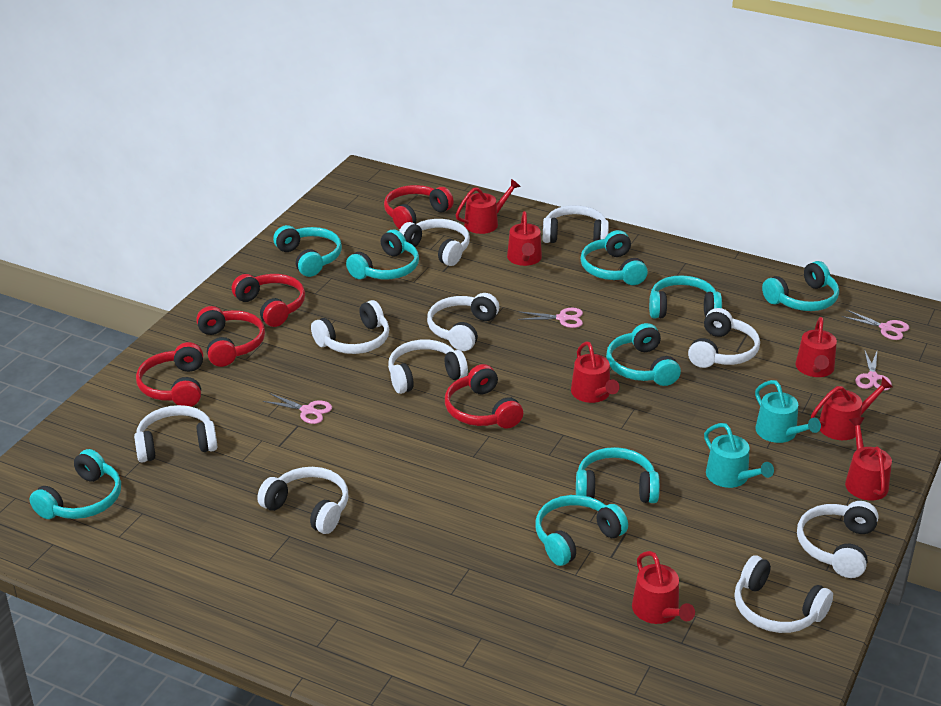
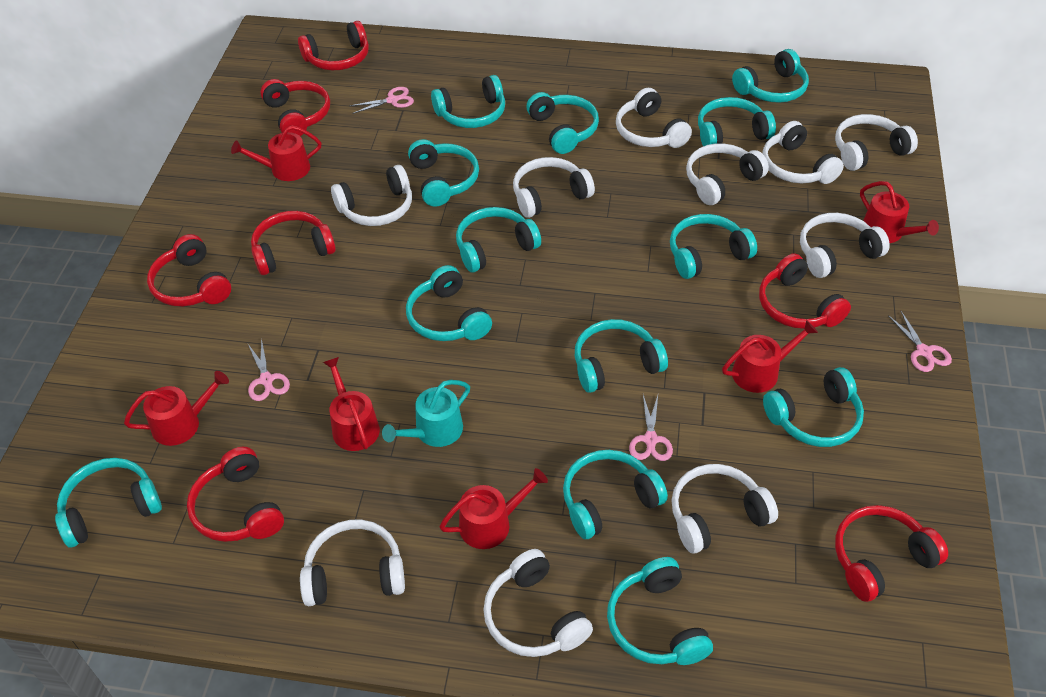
red headphones: [136,342,203,407] [196,306,265,367] [232,274,305,327] [384,185,454,229] [445,364,523,429] = 5 -> [147,234,231,307] [187,447,284,542] [251,211,335,275] [261,79,330,136] [298,21,369,70] [759,253,851,329] [835,505,948,602] = 7
red watering can: [456,179,521,234] [507,211,542,266] [571,341,619,403] [632,551,695,624] [795,317,837,377] [811,377,893,440] [845,417,892,500] = 7 -> [124,371,229,446] [231,125,321,181] [323,357,380,451] [439,468,548,549] [722,320,818,393] [860,181,939,243] = 6
turquoise headphones: [30,449,121,519] [273,225,342,277] [346,230,419,279] [535,495,628,566] [576,447,660,503] [580,230,648,285] [606,323,681,386] [649,275,722,318] [762,261,839,311] = 9 -> [55,458,162,548] [406,265,492,341] [408,139,479,207] [431,75,505,128] [456,207,541,272] [526,92,599,154] [563,450,668,539] [575,319,668,393] [607,557,713,665] [670,214,757,279] [698,97,776,146] [732,49,809,103] [763,367,864,447] = 13
turquoise watering can: [704,423,774,488] [755,380,821,443] = 2 -> [382,380,470,447] = 1

